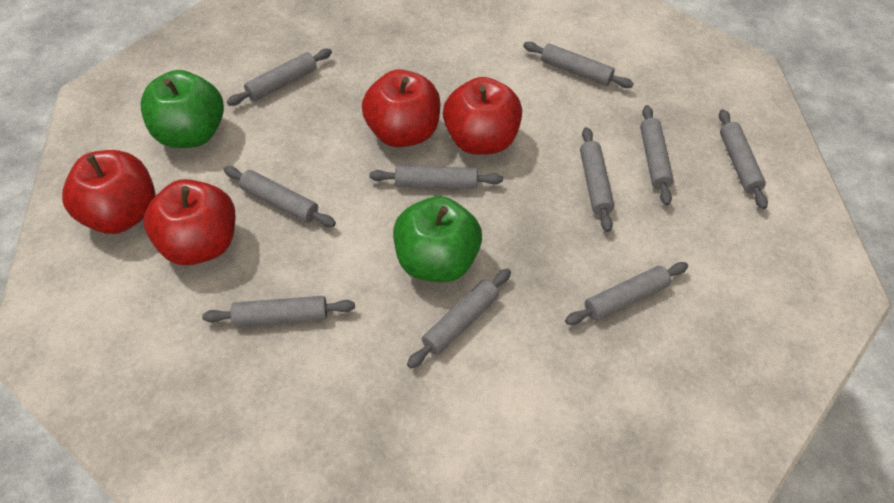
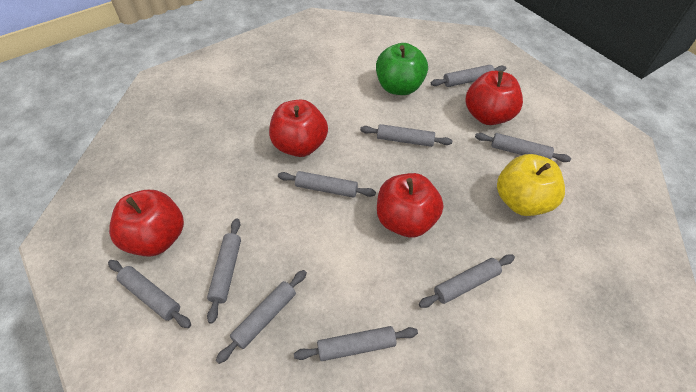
green apple: [140,70,224,148] [393,196,482,282] = 2 -> [376,43,428,95] = 1
grey rolling pin: [202,296,355,327] [224,166,336,227] [227,49,332,106] [370,165,503,189] [407,269,511,368] [523,42,634,88] [565,262,688,325] [580,127,614,232] [640,105,674,205] [719,109,768,209] = 10 -> [108,260,191,328] [207,218,241,324] [216,270,307,364] [278,171,376,198] [294,326,418,361] [360,124,452,147] [419,254,515,308] [431,65,506,87] [475,133,571,162] = 9
yellow apple: none = 0 -> [497,154,565,216] = 1

